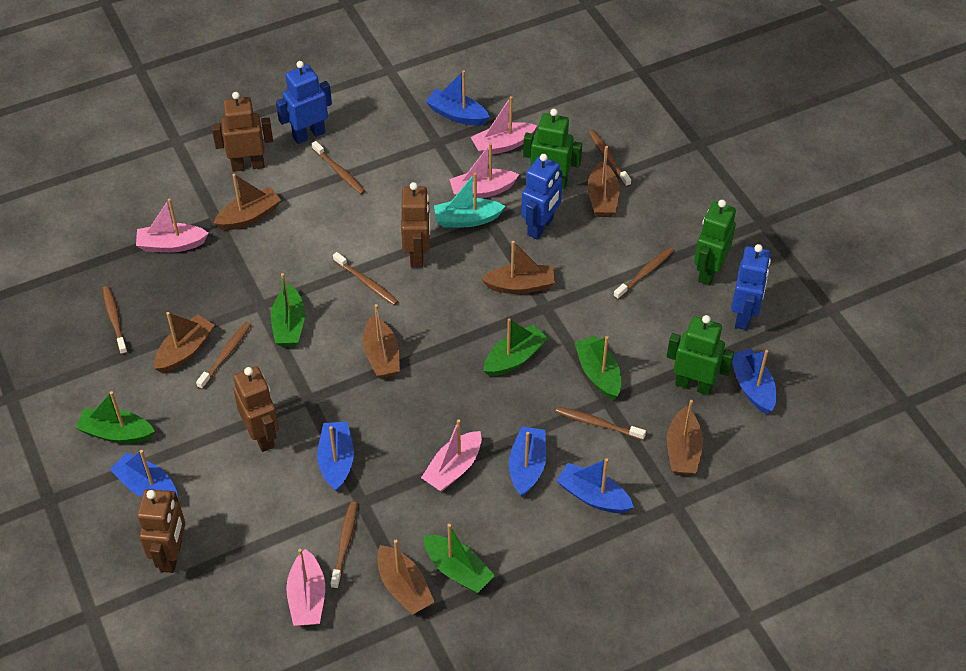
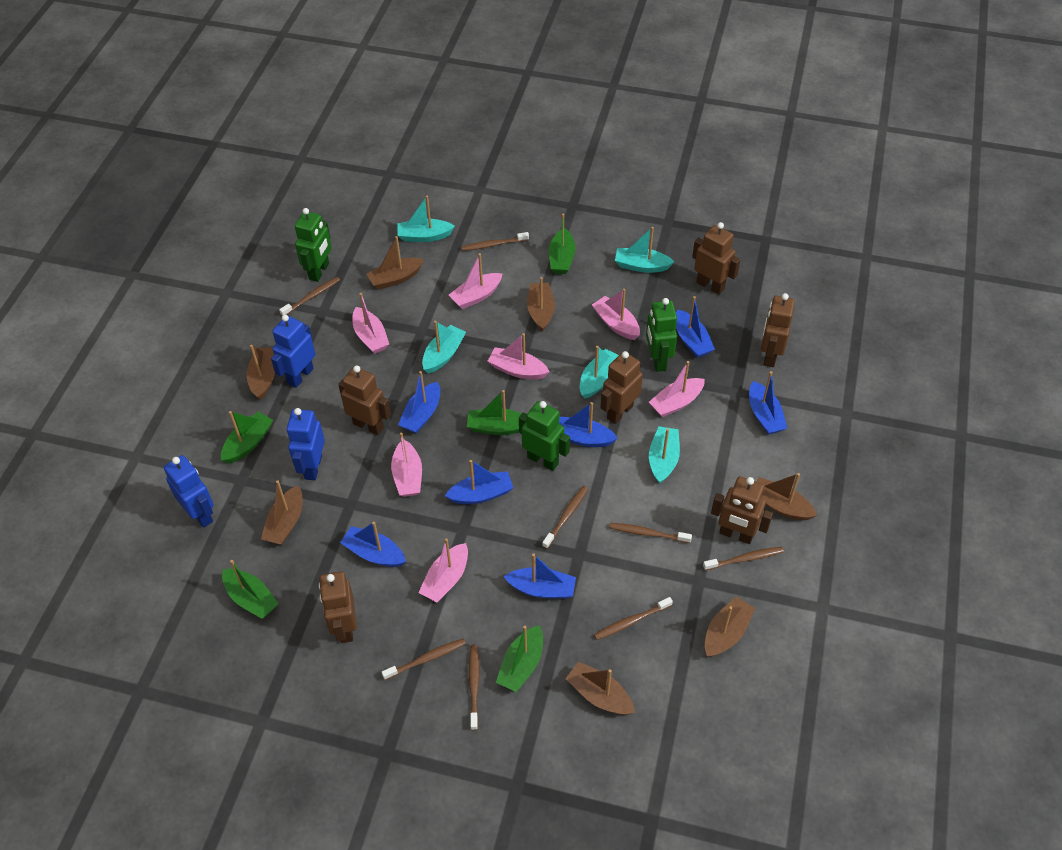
blue boat: [110,450,177,497] [317,422,354,492] [426,70,489,126] [509,426,546,497] [556,458,634,513] [732,349,776,414] = 6 -> [340,522,406,567] [398,371,440,434] [445,460,513,504] [503,553,576,599] [559,402,618,447] [676,296,715,358] [749,371,787,435] = 7
brown robot: [137,489,185,573] [212,92,273,172] [233,366,279,452] [401,182,431,268] = 4 -> [319,572,357,643] [338,365,391,435] [600,351,643,424] [692,222,740,295] [711,476,773,544] [761,293,795,367] = 6
pink boat: [136,198,209,253] [286,549,325,626] [421,419,482,492] [449,143,520,198] [471,96,537,155] = 5 -> [352,293,389,354] [391,433,422,497] [418,538,468,602] [449,253,502,309] [488,333,550,379] [592,289,640,340] [649,361,705,417] = 7
turquoise boat: [434,173,505,227] = 1 -> [397,196,455,242] [422,321,466,374] [580,346,619,399] [615,227,674,273] [649,426,680,484] = 5

